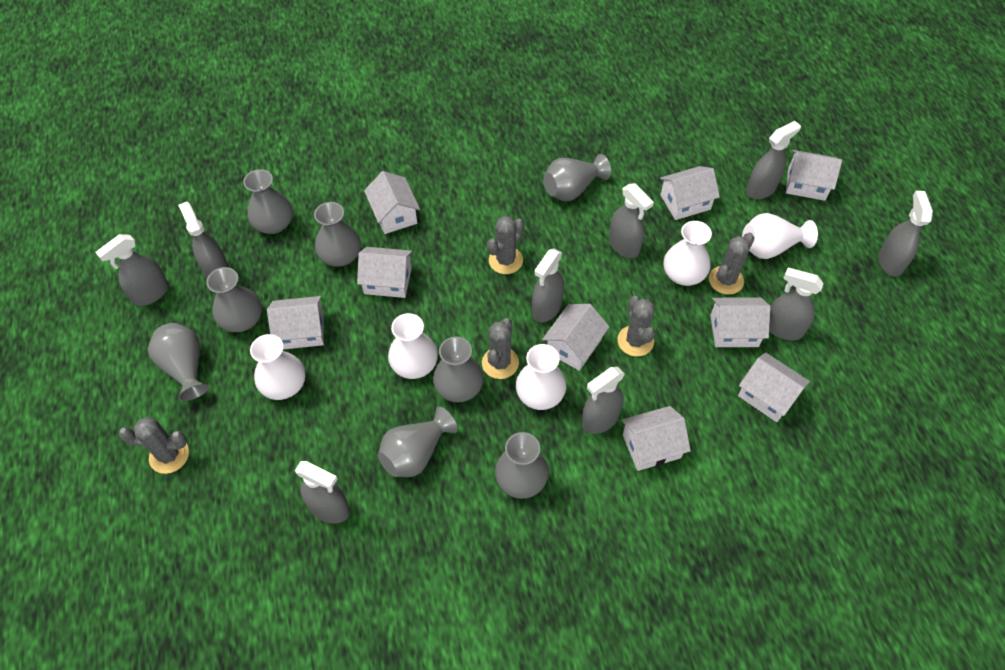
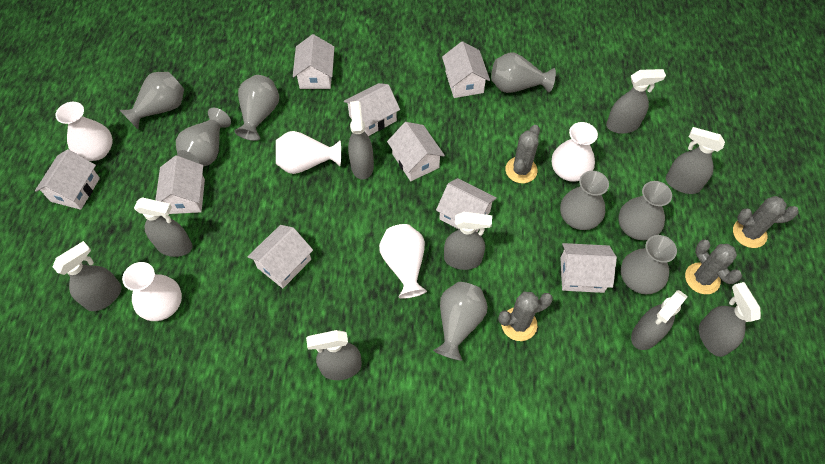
grey cactus: [119,417,189,474] [482,318,519,379] [487,216,524,274] [617,296,655,357] [709,233,754,295] = 5 -> [498,292,553,341] [505,125,540,183] [685,240,742,294] [733,196,799,248] = 4

